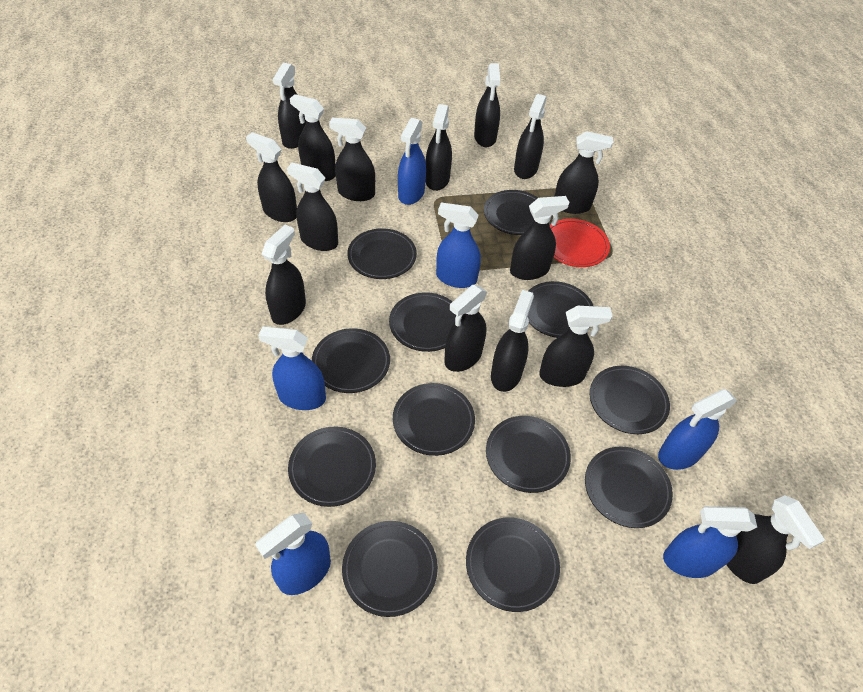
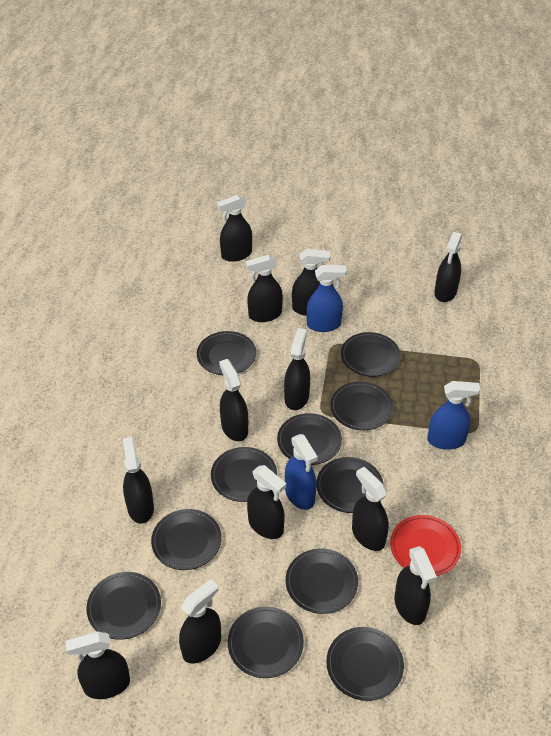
black plate: [288,427,376,507] [312,328,390,393] [342,521,438,617] [347,228,417,279] [389,292,456,352] [393,383,475,456] [466,517,560,612] [484,190,538,235] [486,416,571,493] [528,281,593,338] [585,446,673,528] [590,366,670,434] = 12 -> [86,572,161,640] [151,509,222,570] [197,331,256,375] [211,447,277,502] [228,607,304,678] [277,413,342,465] [286,548,358,614] [316,457,384,513] [326,627,404,701] [330,382,393,430] [341,332,401,377] = 11
black spray bottle: [246,132,297,222] [262,225,306,325] [273,63,306,149] [287,163,338,251] [290,94,336,181] [329,118,375,201] [425,104,452,191] [444,285,487,372] [474,63,500,147] [491,290,534,392] [510,196,570,280] [514,94,546,179] [539,306,613,387] [554,131,613,214] [726,495,825,584] = 15 -> [65,631,130,699] [123,437,154,524] [179,579,221,664] [217,195,252,262] [219,359,248,441] [245,255,283,322] [247,465,286,539] [284,328,310,410] [292,249,330,316] [352,467,389,551] [395,546,437,625] [435,232,462,302] = 12
blue spray bottle: [255,513,331,595] [258,326,326,410] [398,118,426,205] [436,202,481,288] [658,389,737,470] [663,506,757,578] = 6 -> [285,434,318,510] [307,265,347,332] [427,381,480,450] = 3

